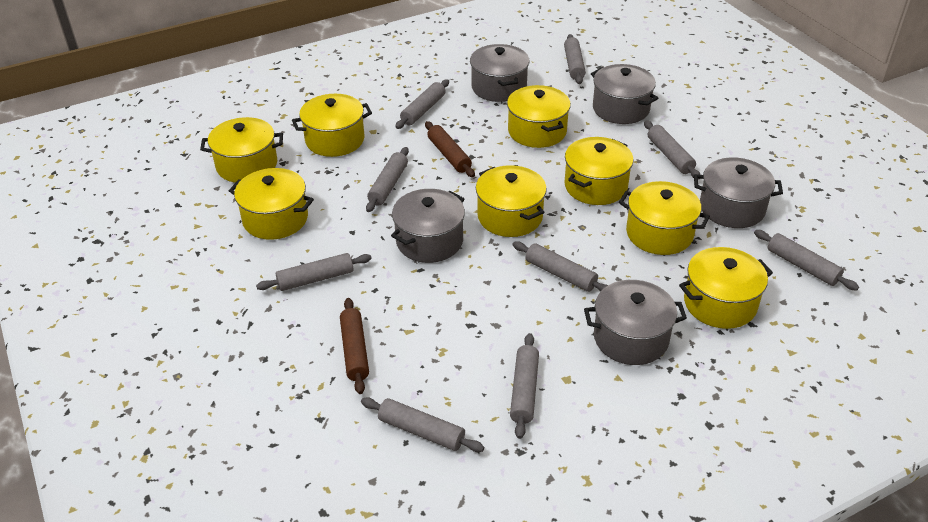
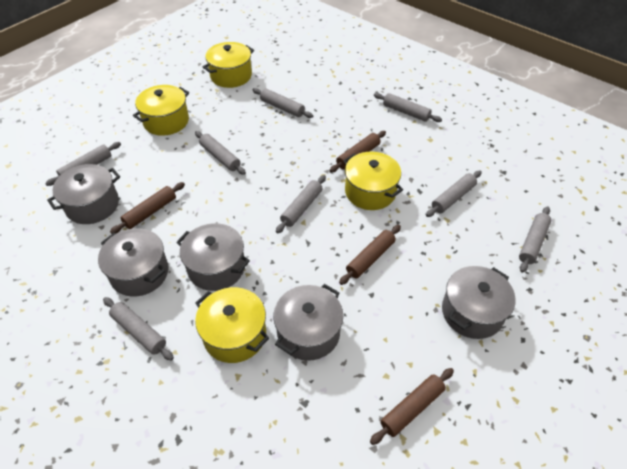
brown rolling pin: [340,298,369,394] [425,121,475,177] = 2 -> [110,182,185,234] [330,131,386,172] [339,225,401,285] [370,368,454,445] = 4
grey rolling pin: [256,253,372,291] [361,397,484,452] [366,147,409,212] [395,79,449,129] [510,333,539,439] [513,241,608,292] [564,34,586,84] [644,121,700,180] [754,230,859,291] = 9 -> [45,142,121,186] [103,297,174,361] [195,131,246,175] [252,88,313,118] [276,175,326,233] [374,93,442,122] [426,171,482,217] [519,206,551,273] = 8
yellow pot: [200,117,283,183] [229,168,314,240] [292,94,372,157] [476,165,547,237] [507,85,571,148] [564,137,633,205] [619,181,710,255] [679,247,773,329] = 8 -> [133,85,189,136] [195,287,269,363] [203,42,254,88] [343,152,403,210] = 4

